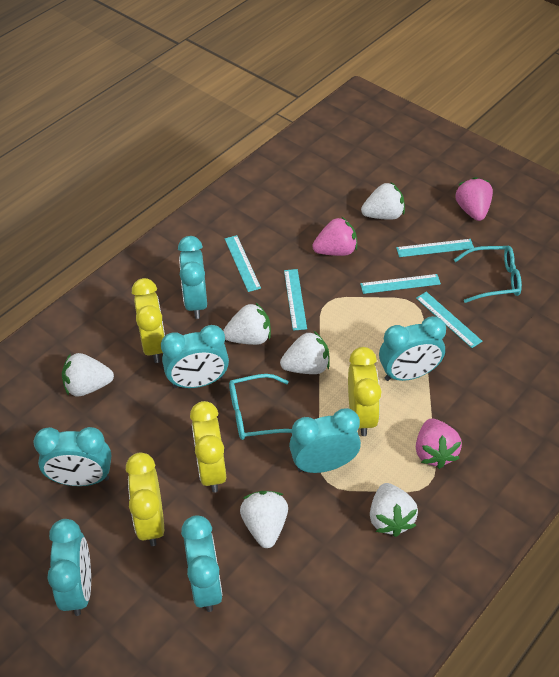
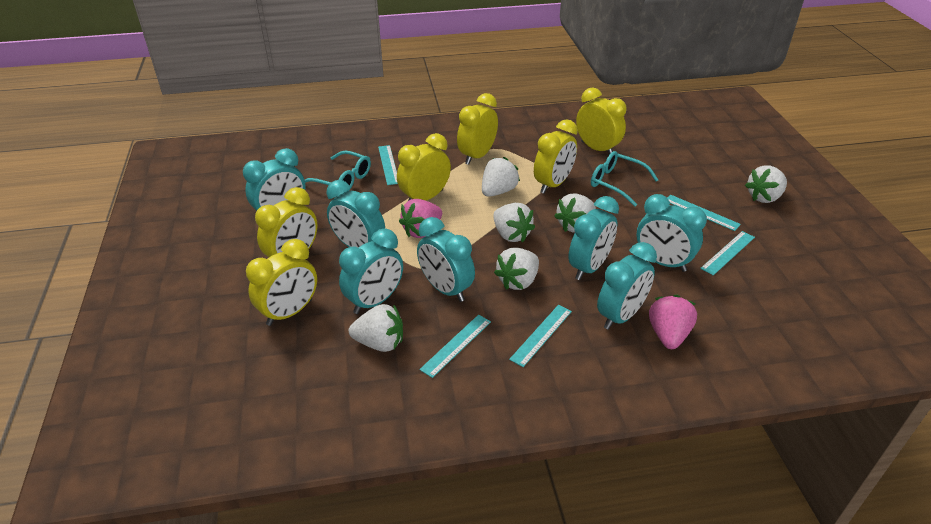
pink strawberry: [312,217,357,256] [416,418,462,469] [455,177,493,221] = 3 -> [399,199,442,238] [649,295,697,349] = 2
yellow clock: [126,452,164,546] [132,278,165,363] [190,401,226,493] [348,347,381,436] = 4 -> [246,239,317,326] [255,187,318,257] [397,133,451,201] [457,93,498,165] [534,119,578,194] [576,87,627,155] = 6

